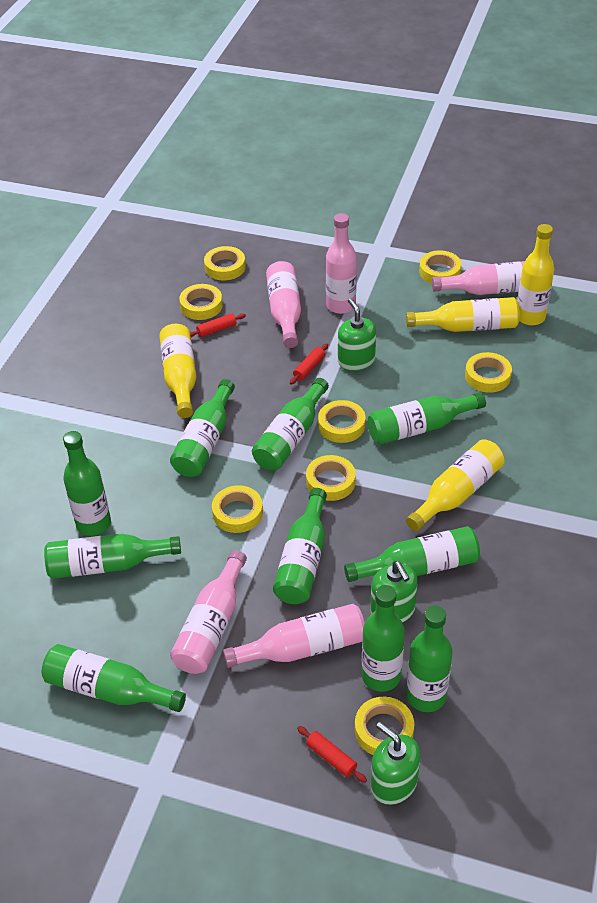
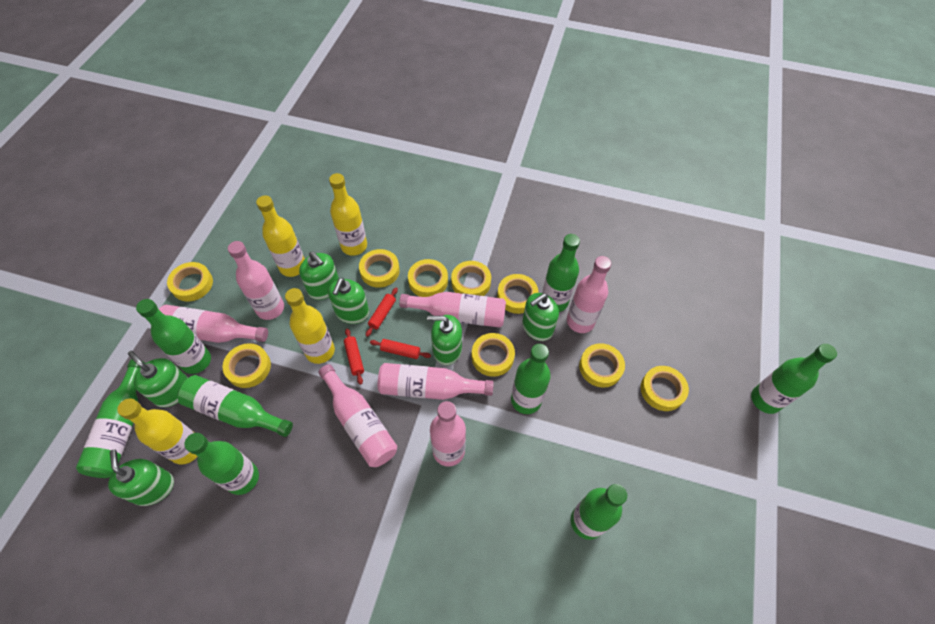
green bottle: [42,644,186,712] [44,534,181,579] [63,431,111,536] [170,379,235,477] [252,378,329,470] [273,488,327,604] [344,526,480,582] [362,585,405,692] [368,392,486,445] [406,606,453,712] = 10 -> [76,359,145,478] [136,299,211,374] [178,375,293,437] [184,433,259,495] [511,344,551,414] [542,234,580,312] [571,484,627,540] [751,344,837,414] = 8
green soap dispenser: [338,298,376,371] [370,561,418,623] [371,722,421,805] = 3 -> [108,449,174,506] [128,351,188,407] [299,252,339,300] [328,278,369,324] [427,315,462,365] [522,293,559,341] = 6
pink bottle: [170,550,247,674] [223,604,365,668] [266,261,301,348] [326,213,357,314] [432,261,525,295] = 5 -> [159,305,268,343] [228,241,284,320] [319,364,397,467] [378,363,494,400] [399,292,506,328] [430,401,466,467] [567,256,611,333] = 7
yellow tape: [179,284,223,320] [204,246,246,280] [212,485,263,533] [306,455,356,501] [318,400,365,443] [355,697,414,755] [419,250,462,284] [465,352,512,393] = 8 -> [167,262,213,301] [223,343,271,388] [359,249,400,288] [408,259,448,297] [451,261,491,296] [472,333,515,377] [497,274,539,314] [579,343,625,388] [641,366,689,411] = 9

